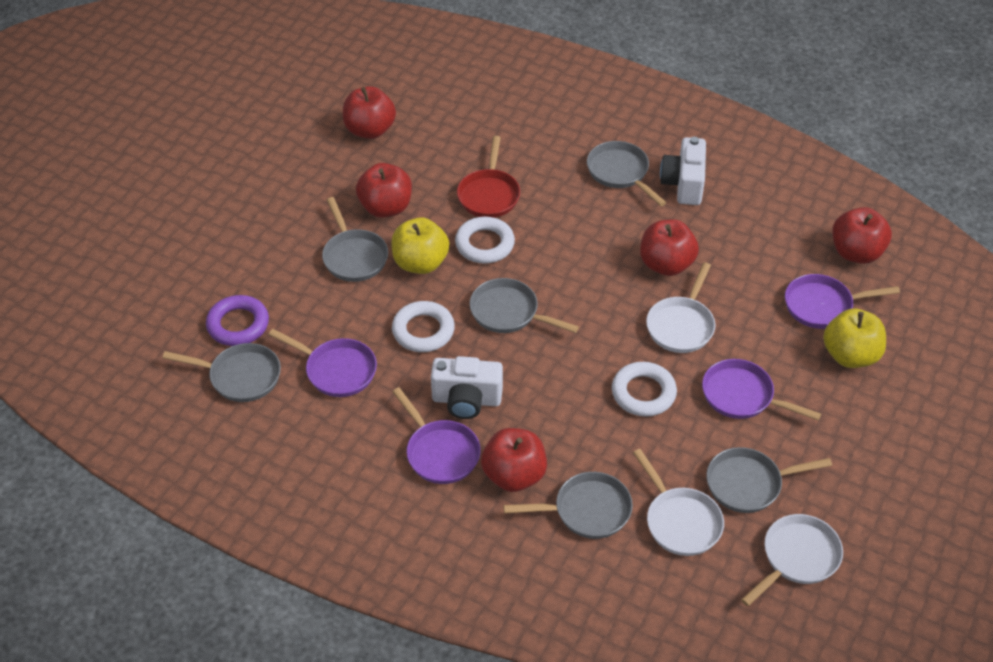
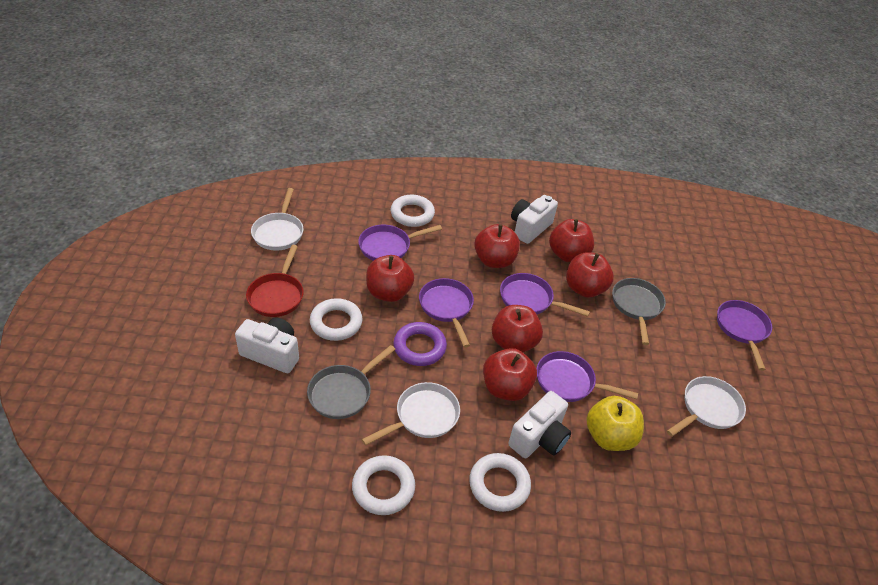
grey pan: [162,343,281,402] [322,197,388,282] [469,278,579,333] [503,472,633,539] [587,141,666,206] [706,447,832,513] = 6 -> [307,345,396,419] [612,278,666,345] = 2
purple pan: [269,329,377,397] [392,387,481,484] [702,359,821,421] [785,274,900,329] = 4 -> [358,225,442,261] [419,278,474,348] [500,273,590,317] [536,351,638,402] [717,300,772,371] = 5
red apple: [343,86,396,139] [356,163,412,218] [481,428,547,492] [640,219,699,276] [832,207,892,264] = 5 -> [366,255,414,302] [474,224,520,268] [483,348,537,401] [492,305,543,353] [549,219,594,262] [566,252,614,298] = 6
white camera: [431,356,503,419] [660,137,706,205] = 2 -> [235,317,299,373] [508,391,571,458] [511,195,558,244] = 3
white ring: [392,301,455,352] [455,217,515,263] [612,362,677,417] = 3 -> [310,298,363,341] [352,455,415,515] [391,195,435,227] [469,453,531,512] = 4
yellow apple: [391,217,449,274] [823,309,886,368] = 2 -> [587,396,644,451] = 1

